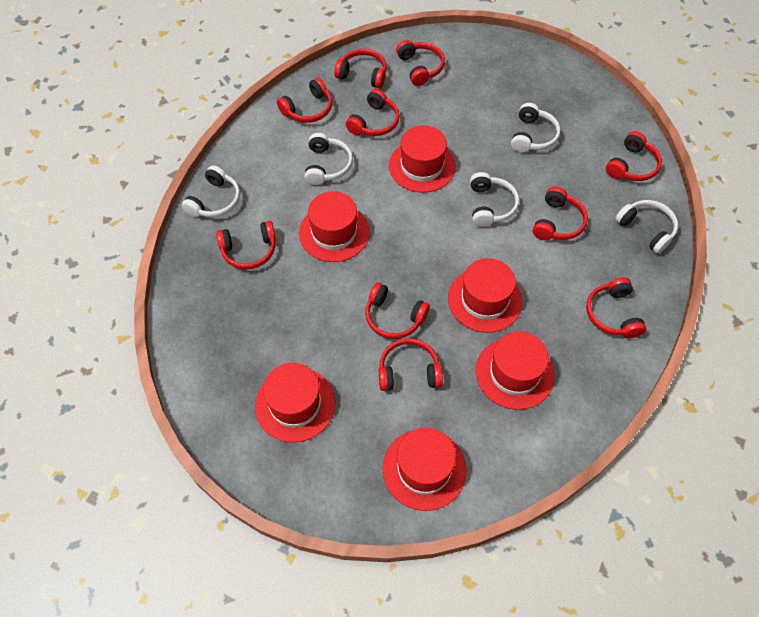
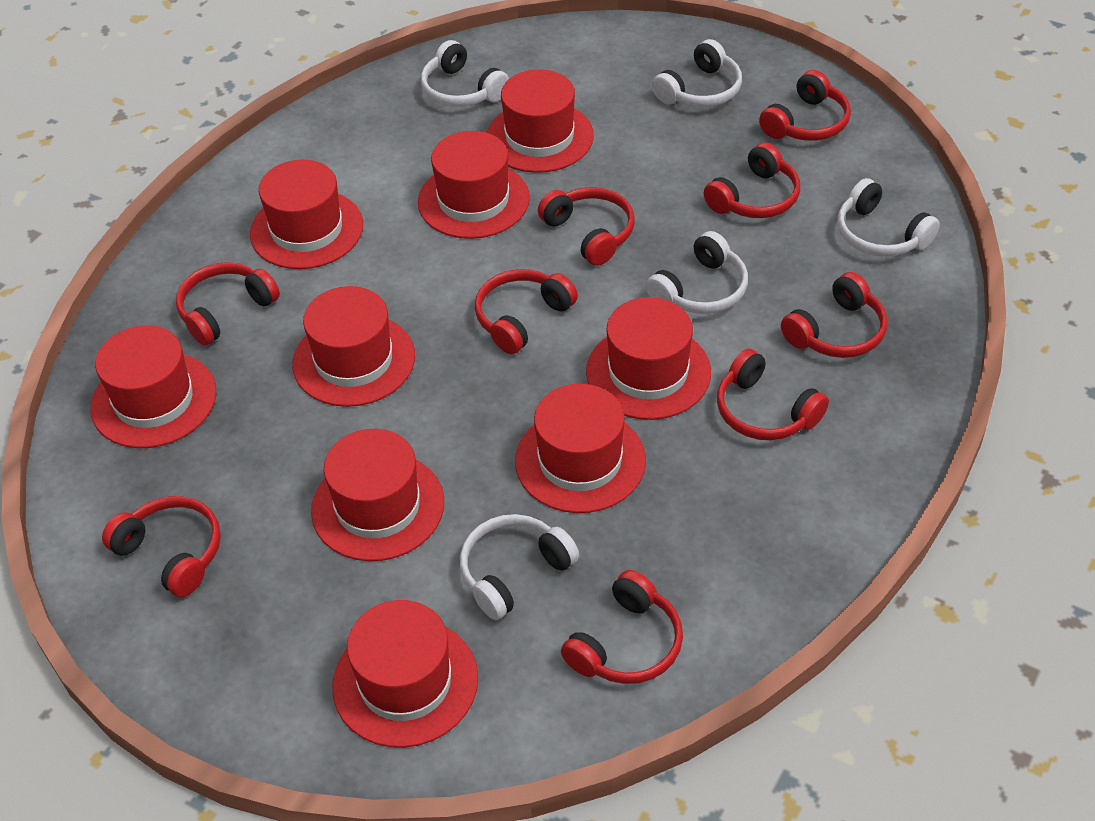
red hat: [255,363,335,443] [299,191,370,262] [382,428,466,511] [389,125,456,193] [448,258,522,333] [476,332,554,410] = 6 -> [90,325,216,448] [250,160,363,269] [292,286,415,407] [311,429,444,561] [332,600,478,748] [418,131,530,239] [487,69,594,173] [515,384,646,513] [586,297,711,420] = 9
red headphones: [216,221,276,269] [277,78,332,123] [334,49,387,88] [346,89,400,136] [365,282,430,339] [379,338,443,391] [396,40,445,86] [533,187,588,240] [586,277,646,338] [606,131,662,181] = 10 -> [102,496,221,597] [176,262,280,346] [475,269,578,354] [538,187,635,266] [561,570,683,684] [704,142,800,218] [717,349,829,440] [759,70,851,141] [781,272,888,358] = 9

